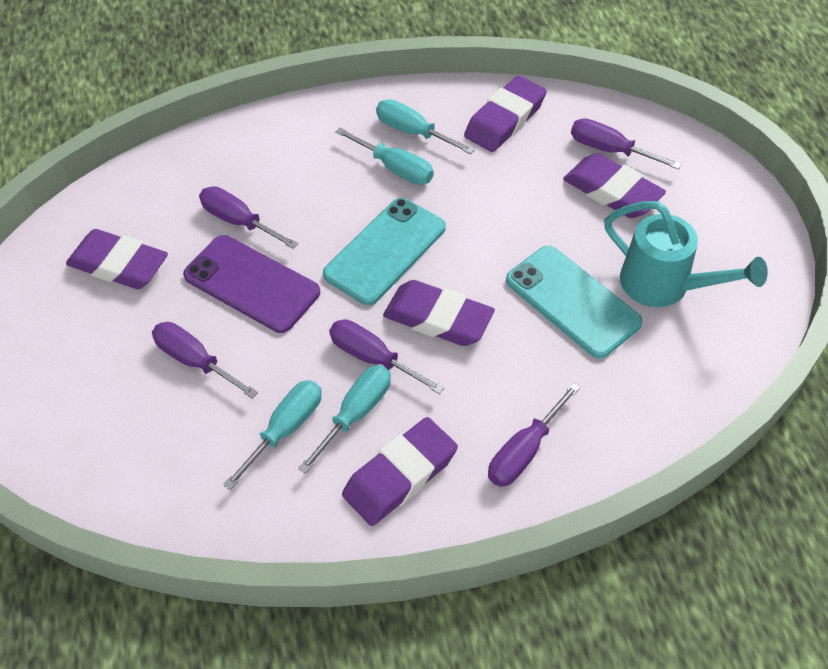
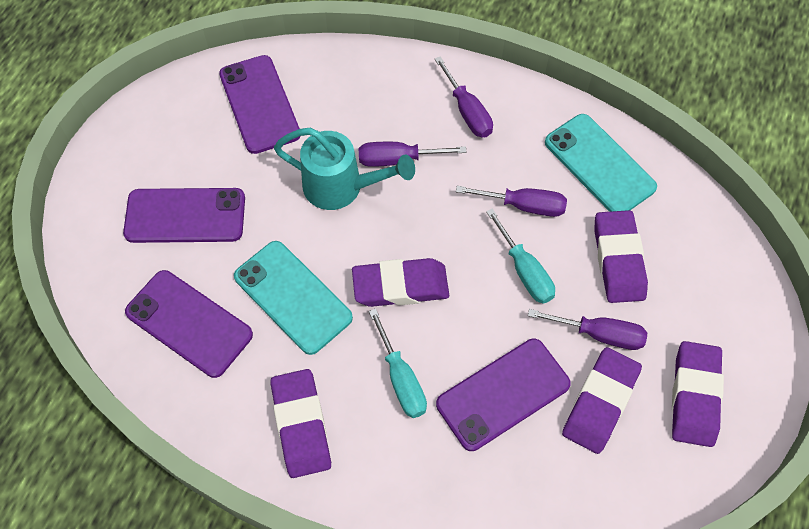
purple phone: [183,235,320,333] = 1 -> [123,188,245,243] [125,270,253,378] [219,55,300,154] [436,339,571,451] = 4
purple screwdriver: [152,322,258,399] [199,186,298,249] [329,319,444,394] [488,383,580,487] [571,118,682,169] = 5 -> [359,142,466,167] [435,56,493,138] [456,186,567,217] [528,309,647,350] = 4
turquoise screwdriver: [223,380,322,490] [298,365,391,474] [335,128,434,185] [376,99,475,154] = 4 -> [369,309,427,418] [486,208,555,304] = 2

